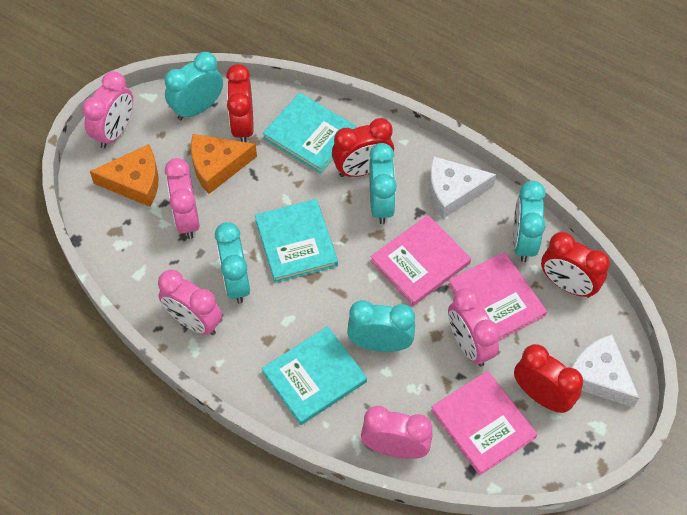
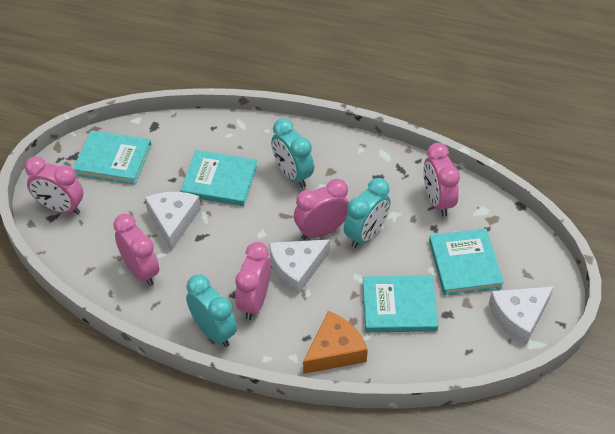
orange cheese: [90,144,159,207] [191,134,257,194] = 2 -> [303,311,368,374] = 1
pink book: [371,215,471,306] [431,371,537,476] [448,252,547,341] = 3 -> none = 0
red clock: [226,64,254,142] [332,118,394,177] [514,344,583,413] [541,232,610,298] = 4 -> none = 0
turquoise book: [255,199,338,283] [262,326,367,425] [263,93,357,174] = 3 -> [73,130,151,185] [180,150,257,206] [362,276,438,332] [429,229,504,295] = 4
turquoise clock: [165,52,223,120] [215,222,250,304] [347,300,415,352] [369,143,397,224] [513,181,546,262] = 5 -> [186,274,237,347] [271,118,314,188] [344,178,391,248] = 3
white cheese: [429,156,496,219] [571,334,639,408] = 2 -> [145,192,201,251] [269,239,330,295] [489,286,554,345] = 3

